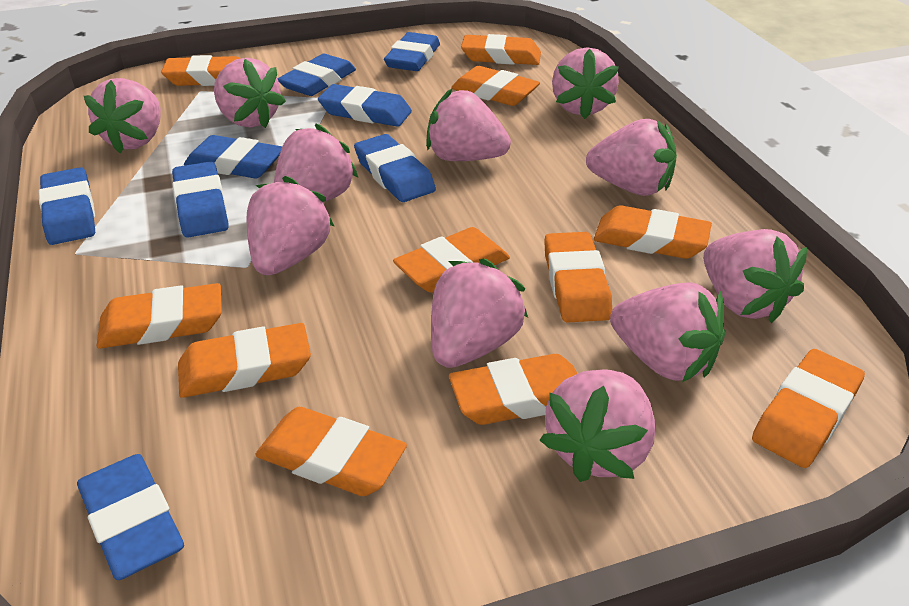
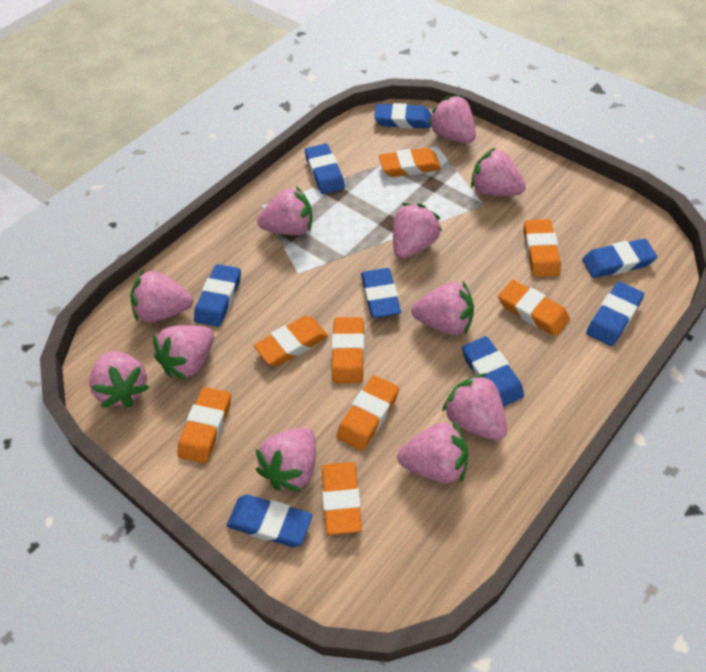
orange eraser: [97,283,222,349] [161,55,240,86] [178,323,311,398] [255,407,407,496] [393,227,510,293] [449,354,578,425] [451,66,540,106] [461,34,541,65] [544,232,612,323] [594,205,712,259] [752,349,865,468] = 11 -> [177,387,231,464] [254,316,328,366] [322,462,362,535] [332,317,364,383] [336,375,399,451] [379,148,441,177] [498,280,570,336] [524,219,561,277] = 8

